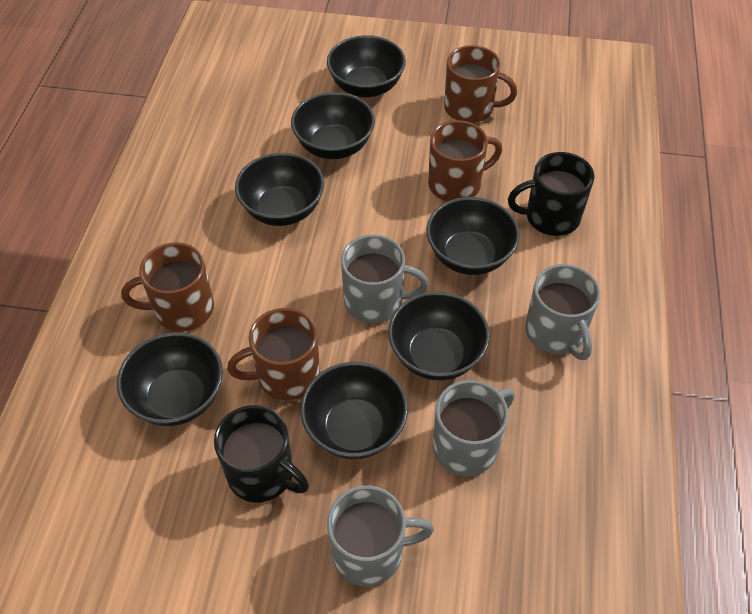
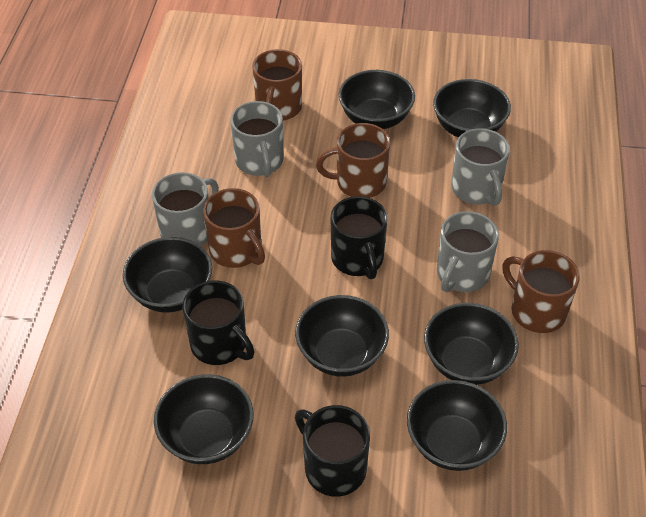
black mug: [214,405,309,502] [508,152,594,236] = 2 -> [182,280,254,365] [295,405,370,497] [331,196,387,279] = 3

